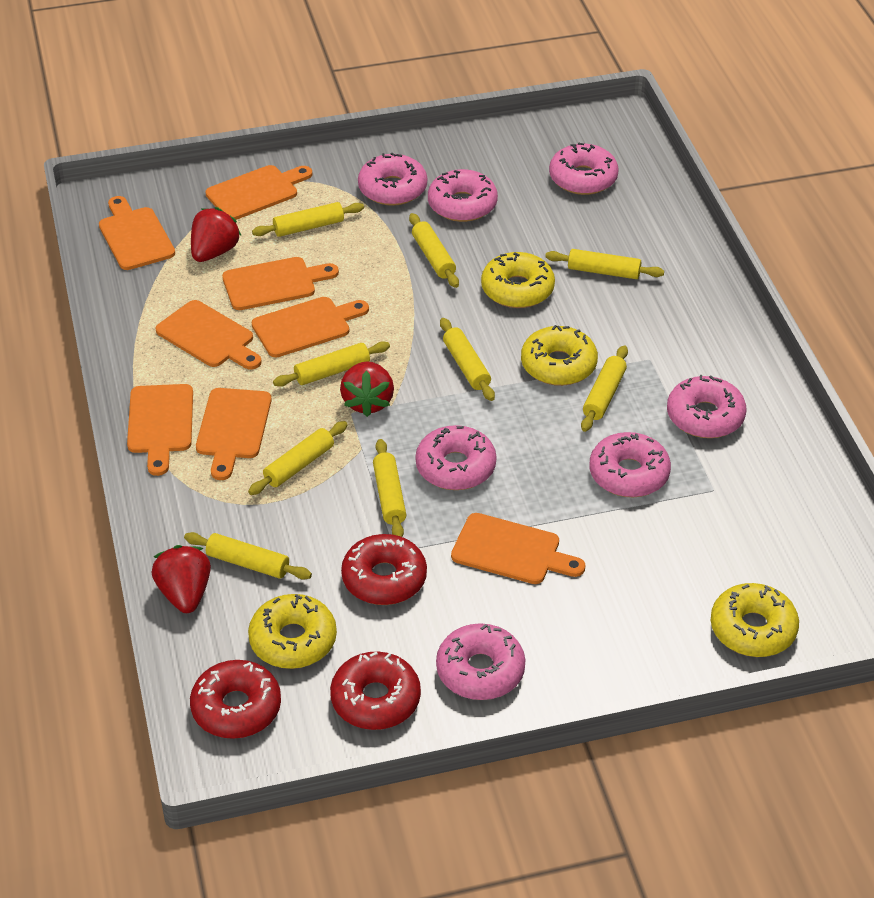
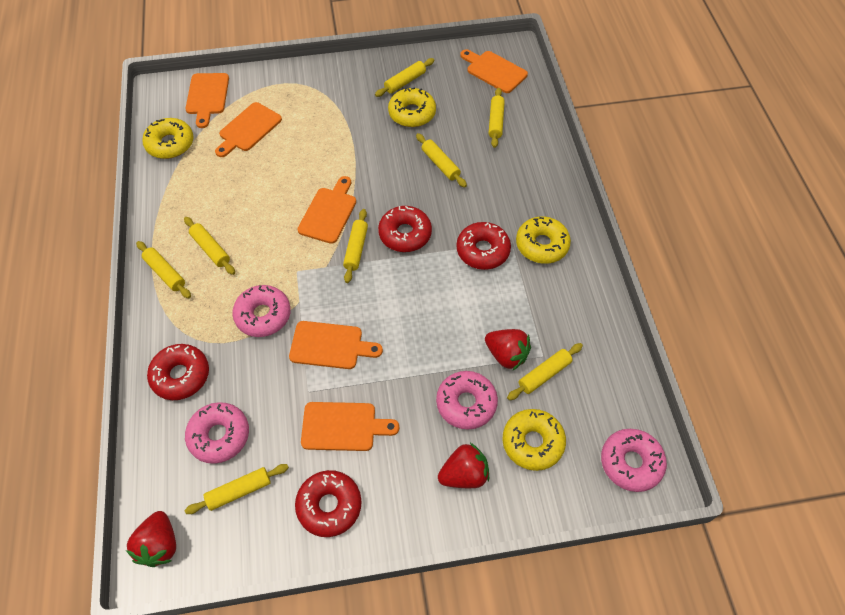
orange cutting board: [99,196,175,270] [127,384,193,476] [155,300,262,370] [196,388,271,480] [205,165,312,220] [222,257,339,310] [252,297,369,358] [451,513,585,584] = 8 -> [185,73,229,128] [215,102,282,157] [289,321,383,369] [298,176,356,244] [301,402,399,451] [460,49,528,93] = 6
pink donut: [358,153,427,206] [415,425,497,490] [428,169,498,222] [436,623,525,700] [549,142,619,195] [589,432,671,497] [667,375,746,438] = 7 -> [185,402,249,464] [232,285,291,337] [436,371,498,430] [601,429,667,492] = 4
red donut: [190,660,281,739] [330,651,421,730] [341,534,427,605] = 3 -> [147,344,209,400] [295,470,362,537] [378,206,432,252] [456,222,511,270] = 4
yellow rolling pin: [184,532,312,580] [248,421,348,495] [252,202,364,237] [273,341,390,387] [373,439,406,537] [409,213,459,288] [440,318,495,401] [545,249,664,279] [581,345,628,432] = 9 -> [136,241,191,298] [184,217,235,275] [185,464,289,514] [343,209,368,283] [375,58,434,97] [416,133,467,187] [489,88,505,148] [507,343,583,400] = 8

